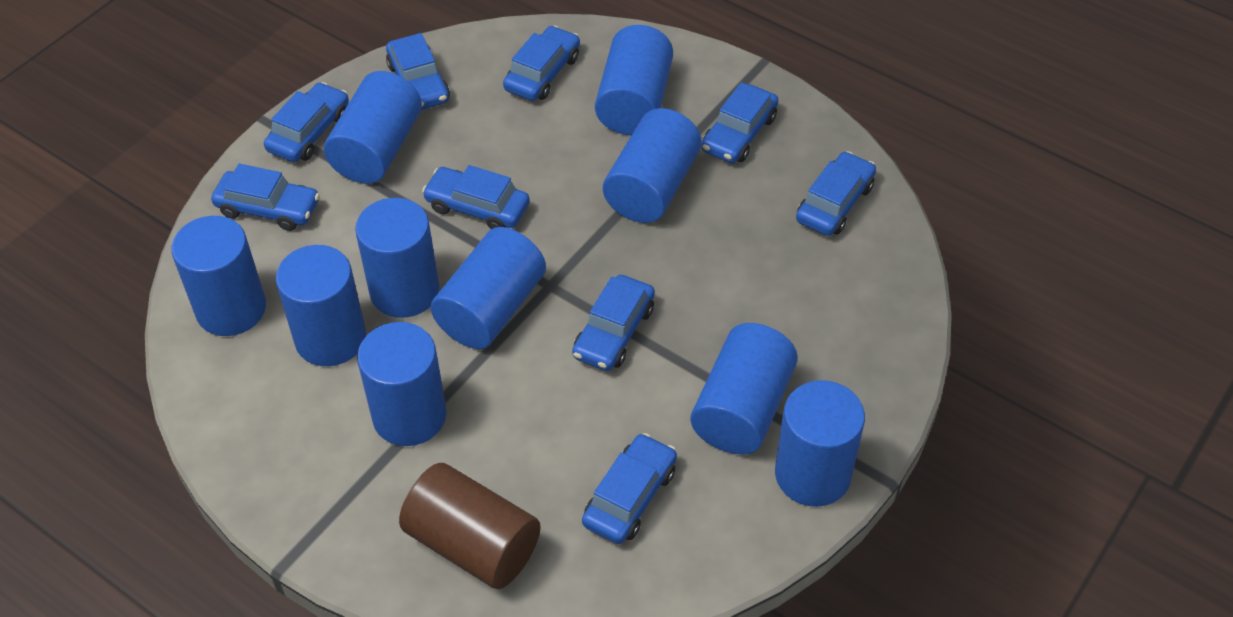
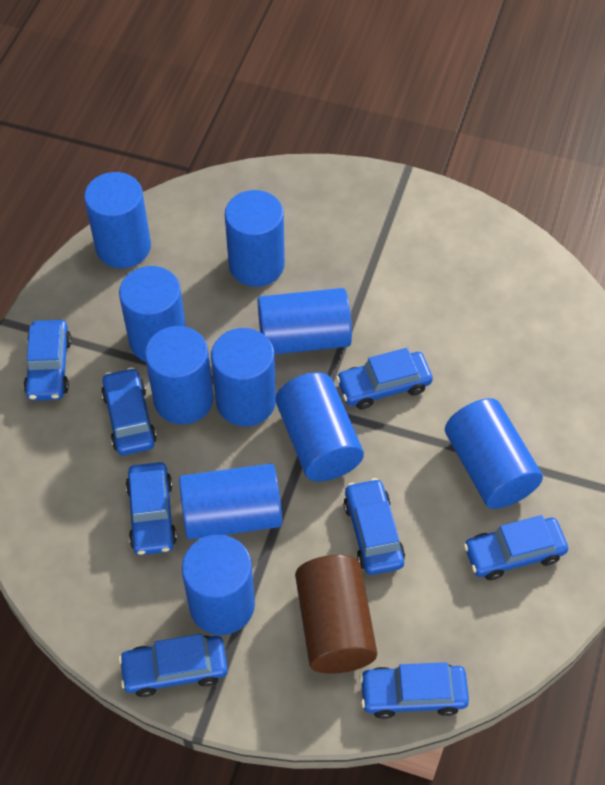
blue car: [211,164,320,231] [264,82,349,162] [386,33,450,110] [422,165,530,229] [503,26,580,101] [572,275,655,371] [582,433,677,544] [701,82,778,163] [796,151,876,236] = 9 -> [24,320,72,401] [101,367,157,456] [119,634,228,697] [126,462,177,555] [336,348,433,409] [343,478,405,575] [360,662,469,719] [464,515,568,580] = 8

